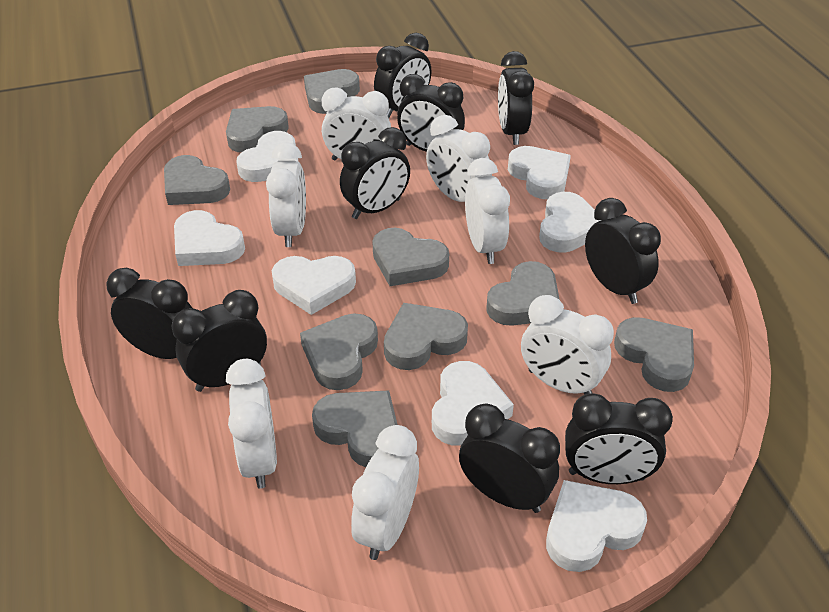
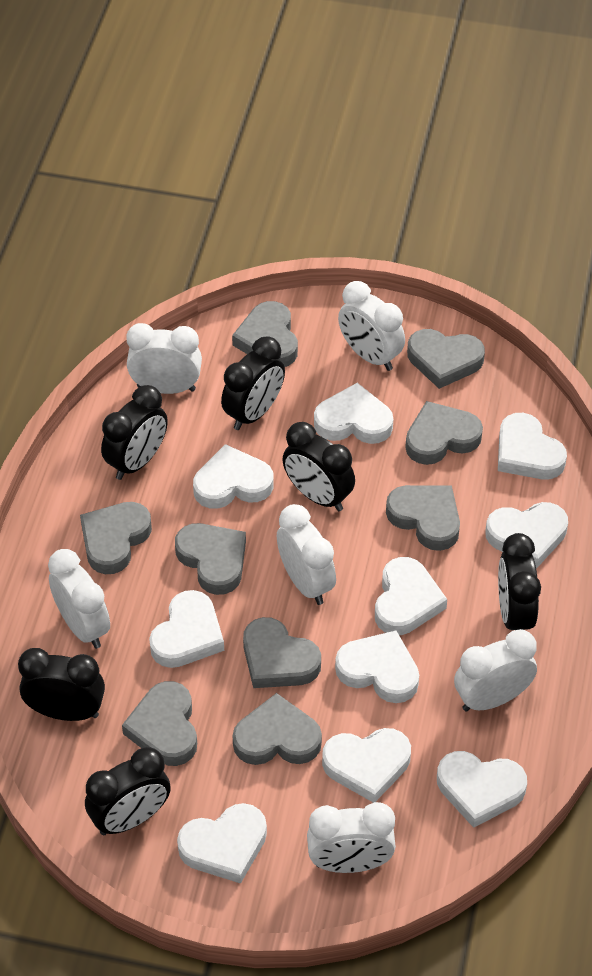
black clock: [106,268,192,359] [171,290,267,392] [340,127,410,219] [374,33,432,118] [397,74,465,152] [459,403,560,513] [498,51,534,145] [565,393,673,484] [585,198,661,304] = 9 -> [18,648,105,721] [85,747,171,835] [101,385,168,480] [221,336,285,430] [282,422,355,511] [498,533,541,630] = 6
white clock: [226,359,277,489] [266,142,306,247] [322,87,391,161] [351,425,419,560] [426,115,492,202] [465,158,510,264] [521,295,614,394] = 7 -> [48,549,110,649] [126,323,202,394] [277,504,336,605] [307,802,396,873] [338,281,405,371] [454,629,537,712] = 6
white heart: [174,210,245,266] [236,131,298,182] [272,256,356,315] [432,361,514,446] [508,146,571,199] [539,192,601,253] [546,480,647,572] = 7 -> [149,590,224,668] [177,803,267,884] [193,444,274,509] [314,383,393,444] [322,728,411,803] [335,630,419,703] [375,557,447,635] [437,751,527,828] [485,502,568,569] [498,413,567,480] = 10

